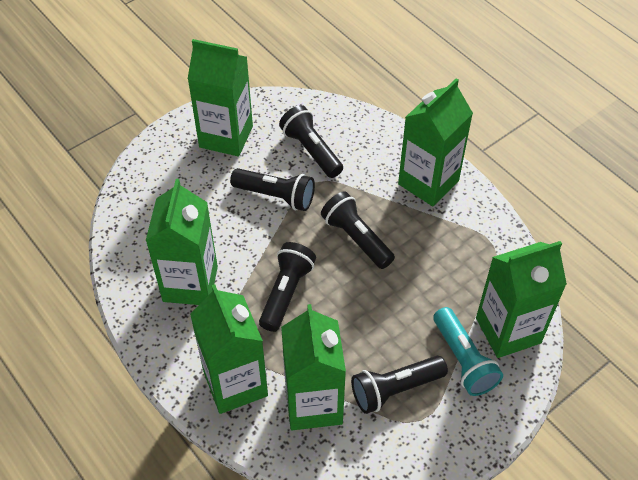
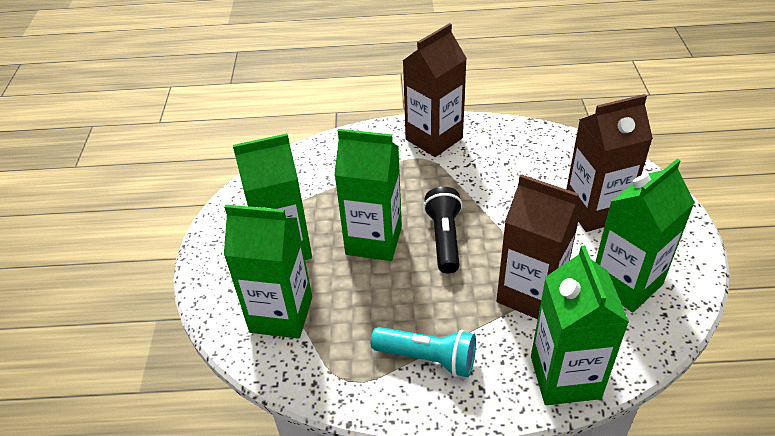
black flashlight: [230,168,315,211] [259,242,316,332] [279,105,343,178] [321,191,395,269] [351,356,448,414] = 5 -> [424,187,462,273] = 1
brown carton: none = 0 -> [403,23,467,157] [496,174,582,319] [566,94,653,232] = 3
green carton: [146,179,218,305] [188,39,253,156] [190,284,268,414] [281,304,346,430] [398,78,473,207] [476,241,567,358] = 6 -> [224,204,312,339] [233,133,312,260] [334,129,402,261] [531,245,629,405] [595,159,695,312] = 5

